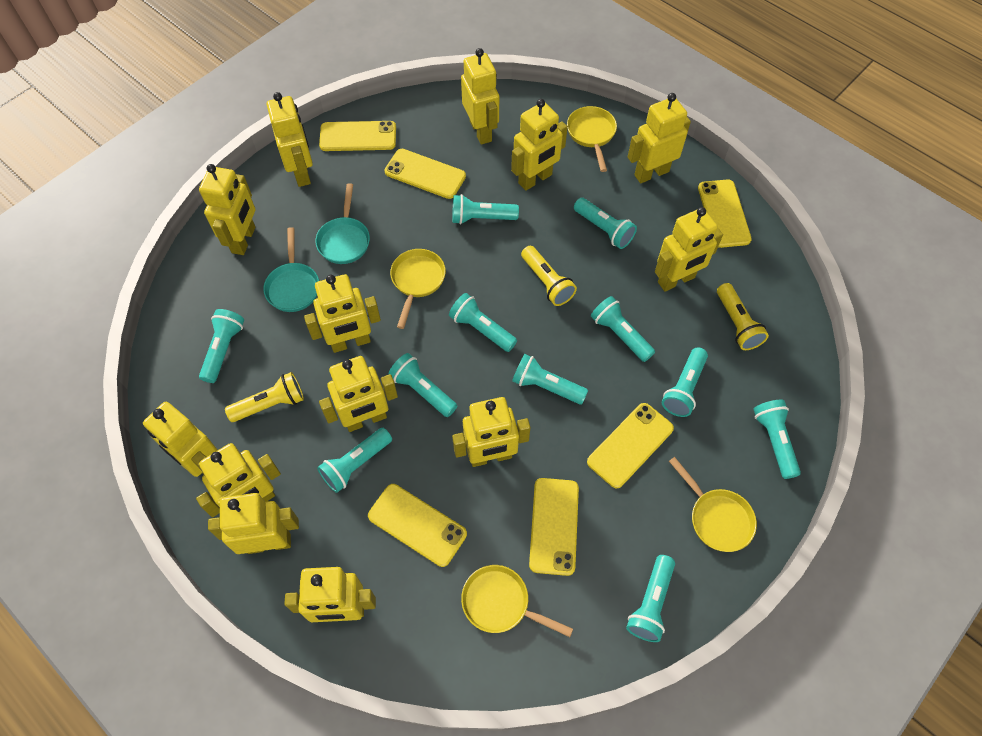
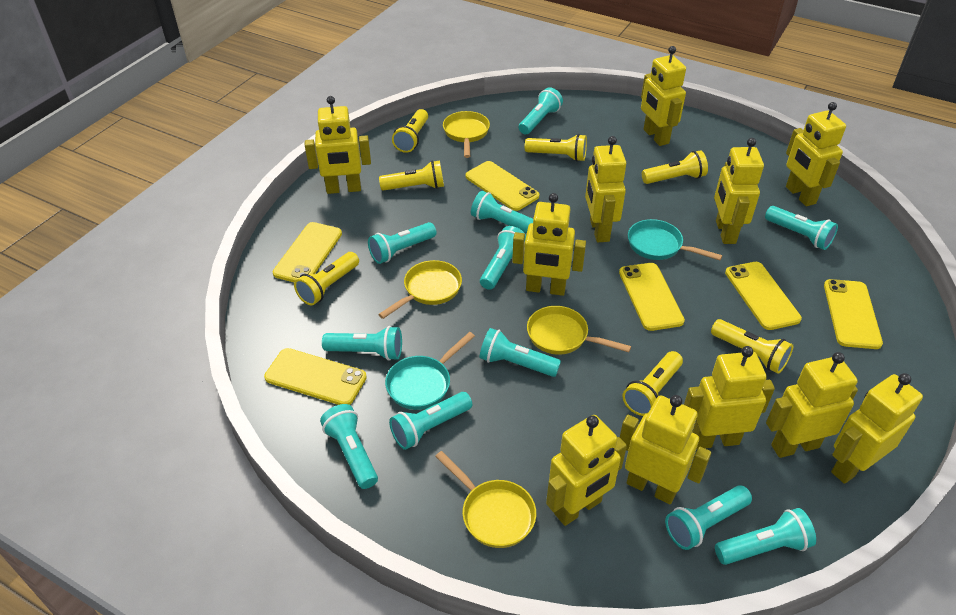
yellow flashlight: [225,372,304,422] [521,246,577,306] [717,283,769,350] = 3 -> [294,252,359,305] [379,160,444,191] [392,109,428,153] [525,134,587,162] [622,351,683,416] [642,150,708,184] [711,319,793,374] = 7
yellow robot: [143,402,218,477] [196,443,281,517] [199,164,255,255] [208,493,299,554] [267,92,313,187] [285,567,376,622] [304,274,381,353] [319,356,398,432] [452,397,530,467] [461,48,499,144] [511,99,568,191] [628,93,691,183] [655,207,723,292] = 13 -> [305,96,371,194] [512,193,586,296] [546,415,627,526] [585,136,626,242] [620,395,711,504] [641,46,686,146] [684,346,775,449] [714,138,764,244] [766,352,858,458] [786,102,846,206] [831,373,923,484] = 11

